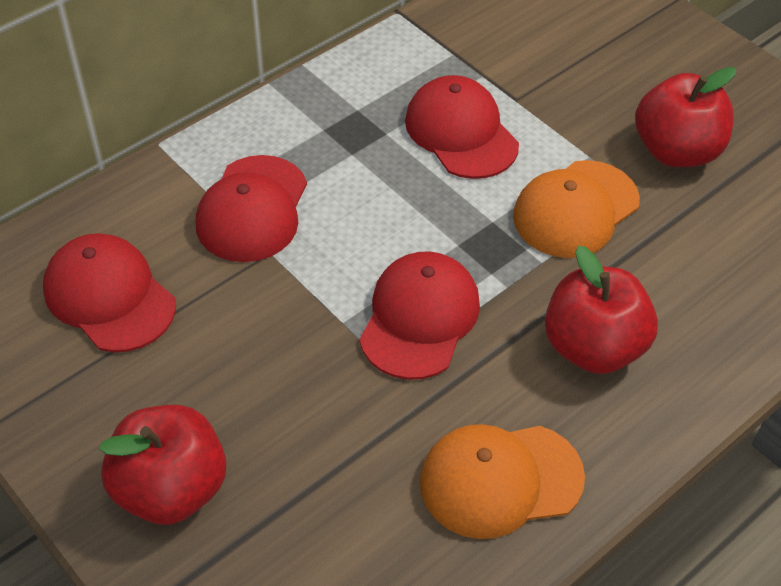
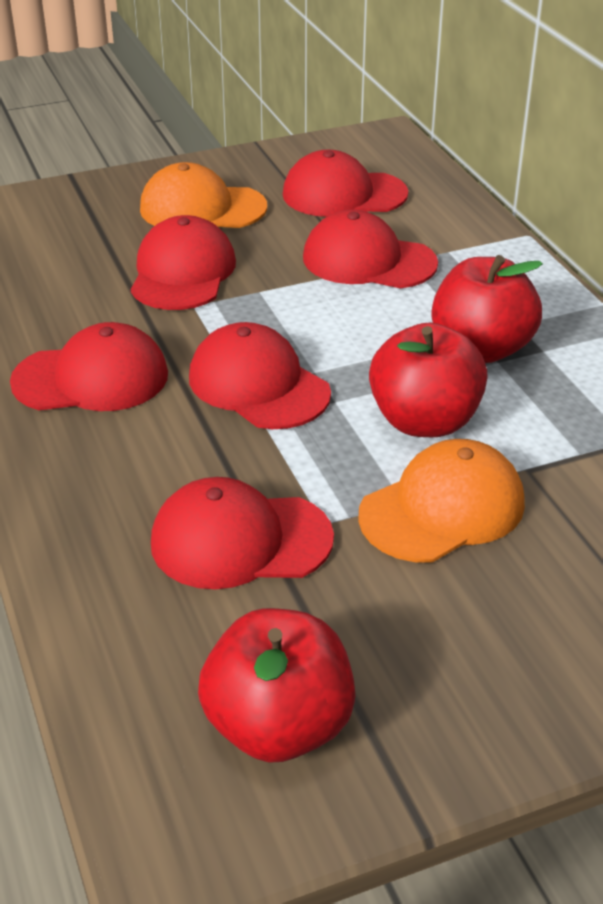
red cap: [43,233,176,353] [196,155,307,262] [359,252,480,380] [405,75,519,179] = 4 -> [10,322,168,411] [131,215,236,310] [151,477,334,589] [189,322,331,429] [283,150,408,217] [303,210,438,288] = 6

